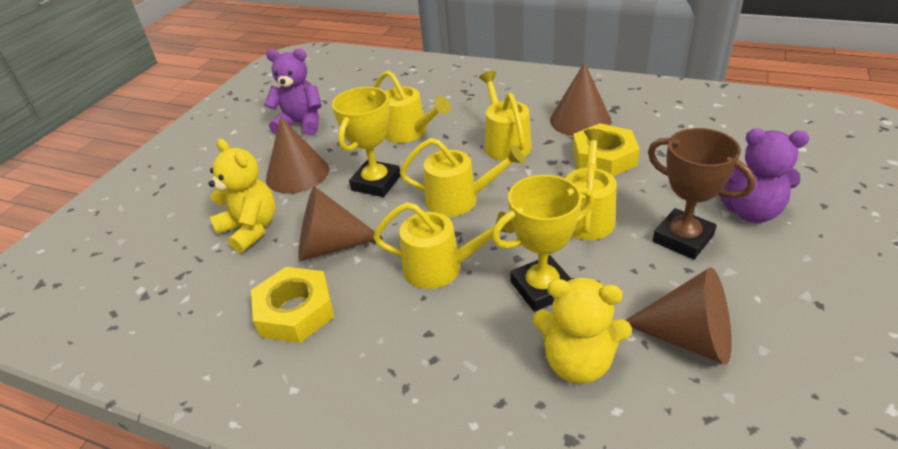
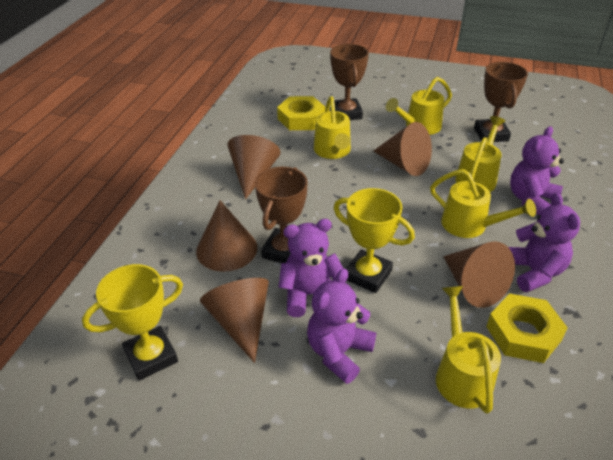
brown cone: [266,117,329,194] [298,186,383,261] [550,62,611,136] [626,267,732,365] = 4 -> [196,201,257,272] [200,278,269,363] [227,135,281,199] [373,122,432,176] [443,241,515,308] = 5
brown trophy: [648,128,756,259] = 1 -> [255,167,308,263] [330,44,369,120] [474,62,528,142] = 3
purple teddy bear: [264,48,322,136] [718,129,809,223] = 2 -> [278,219,343,317] [307,268,376,384] [508,193,580,292] [510,126,564,215] = 4
yellow teddy bear: [208,139,275,253] [533,278,632,384] = 2 -> none = 0

